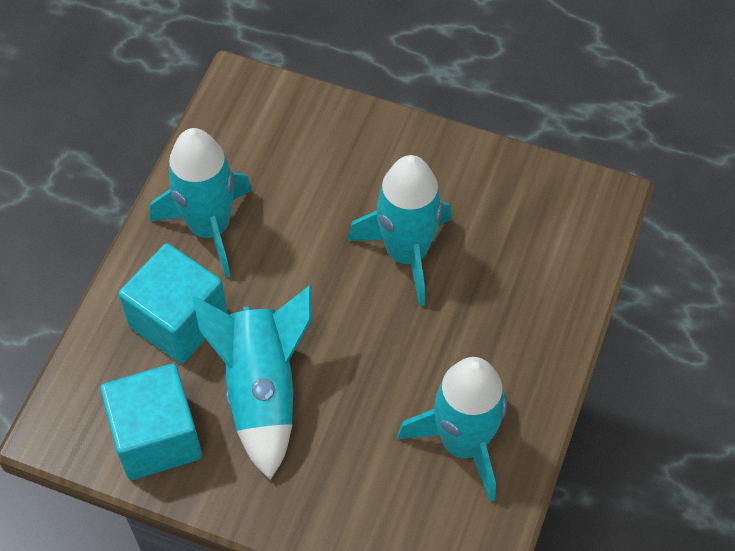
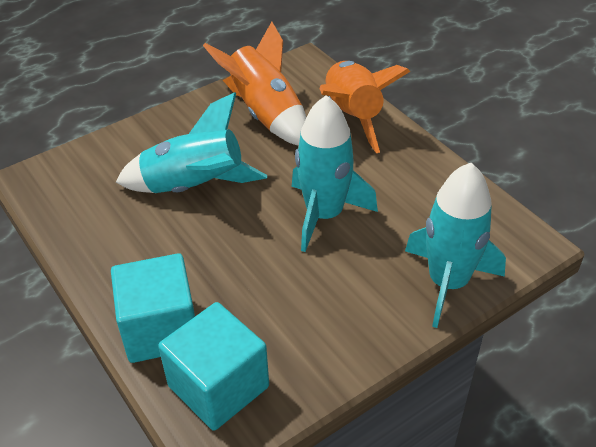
orange rocket: none = 0 -> [203,22,306,146] [319,61,410,153] = 2
turquoise rocket: [150,128,252,278] [192,285,312,480] [347,155,452,307] [397,357,507,502] = 4 -> [116,92,267,193] [292,95,378,252] [405,163,506,328] = 3

